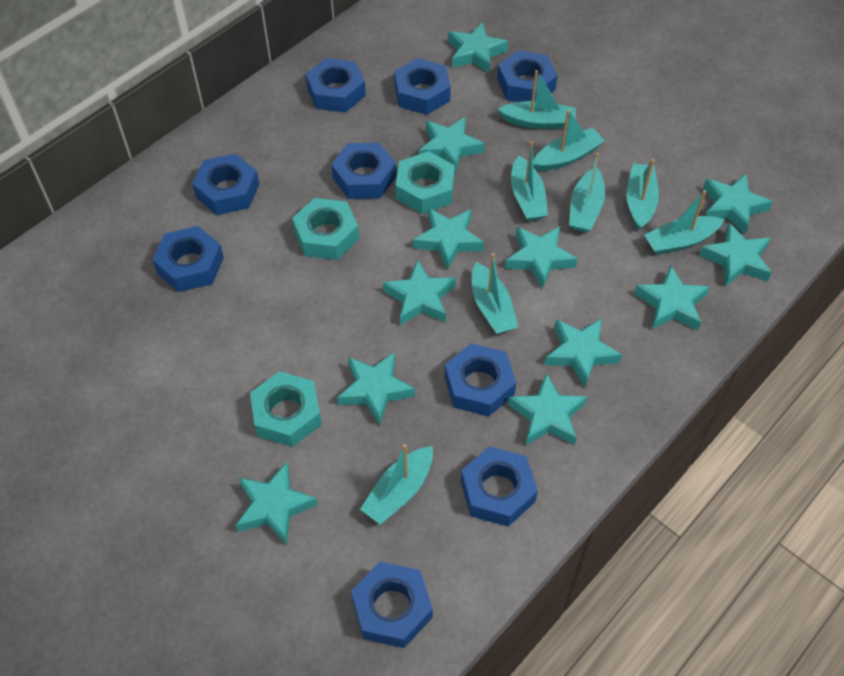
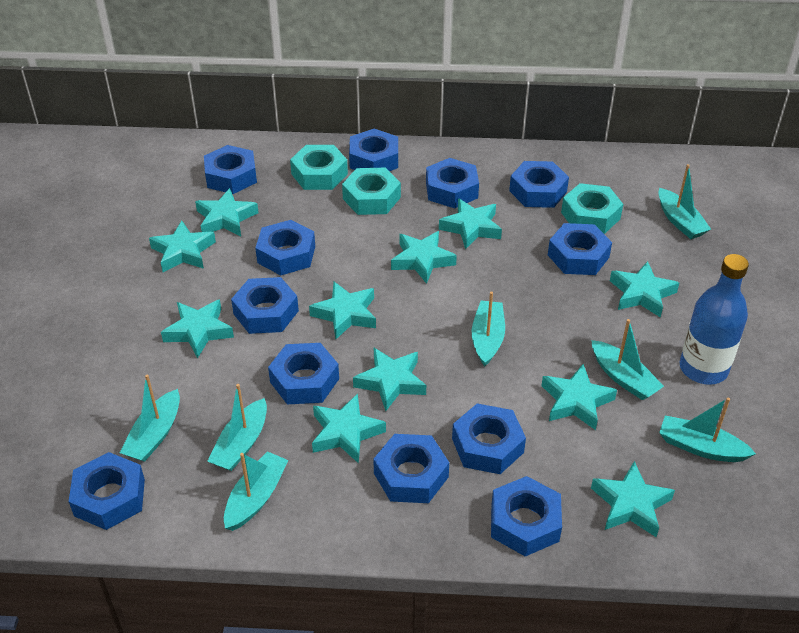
blue bottle: none = 0 -> [680,254,749,385] = 1
blue nut: [152,226,224,292] [192,154,259,215] [306,58,366,113] [331,143,396,199] [351,562,433,648] [394,58,451,115] [445,343,516,417] [461,446,538,527] [497,50,558,102] = 9 -> [69,452,145,530] [204,145,257,194] [231,277,299,334] [255,220,315,275] [268,343,339,404] [349,129,398,171] [373,434,449,503] [426,158,479,208] [452,403,526,474] [491,476,562,557] [509,161,569,208] [548,223,612,275] = 12
turquoise boat: [360,444,433,525] [472,253,518,334] [498,70,576,129] [511,141,548,221] [533,110,605,171] [569,153,605,232] [626,159,659,230] [644,190,725,255] = 8 -> [120,375,180,462] [207,384,267,471] [224,451,289,531] [472,292,505,366] [591,319,664,400] [658,164,711,239] [659,398,756,462] = 7
turquoise star: [236,462,318,545] [337,352,415,425] [383,259,456,325] [413,208,484,270] [419,117,485,173] [448,22,509,74] [505,226,578,289] [508,373,587,445] [545,318,622,387] [634,265,710,330] [700,223,772,287] [703,174,773,234] = 12 -> [149,221,216,272] [161,299,234,359] [195,188,258,236] [309,282,376,340] [312,394,386,463] [353,348,426,411] [391,231,457,284] [439,199,502,249] [541,364,617,430] [591,461,675,537] [610,261,679,318] = 11

